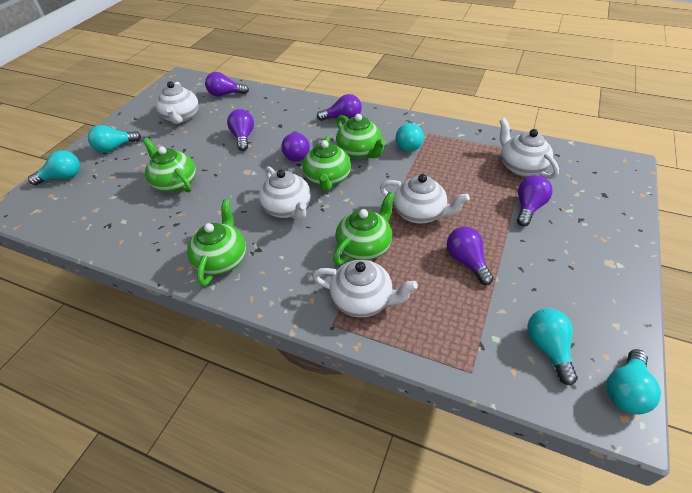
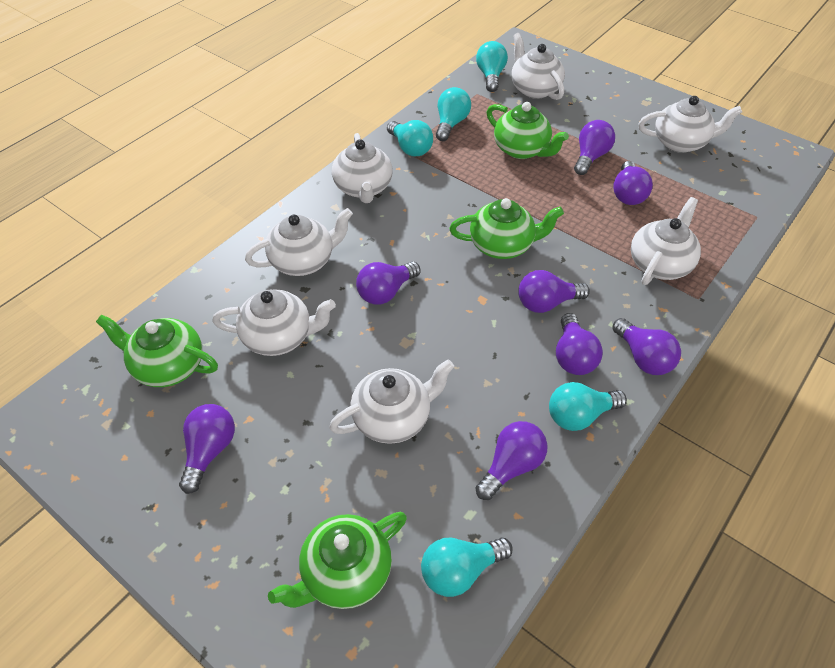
green teapot: [143,138,196,193] [187,199,246,287] [302,136,351,191] [333,192,395,265] [336,114,386,159] = 5 -> [96,314,218,387] [268,512,407,609] [449,198,564,259] [487,102,569,159] = 4
purple light bulb: [205,72,249,97] [227,109,254,151] [282,131,310,162] [317,94,362,121] [447,227,494,285] [517,175,553,226] = 6 -> [179,404,235,494] [356,262,421,305] [475,421,548,500] [518,270,590,313] [556,313,603,375] [574,120,615,175] [612,318,681,375] [613,161,653,205] = 8
white teapot: [156,81,199,124] [259,166,311,220] [312,260,418,317] [380,174,470,224] [500,118,559,179] = 5 -> [212,289,336,356] [245,208,353,276] [329,359,454,444] [332,133,393,203] [512,33,565,100] [631,197,701,285] [638,96,742,153] = 7

